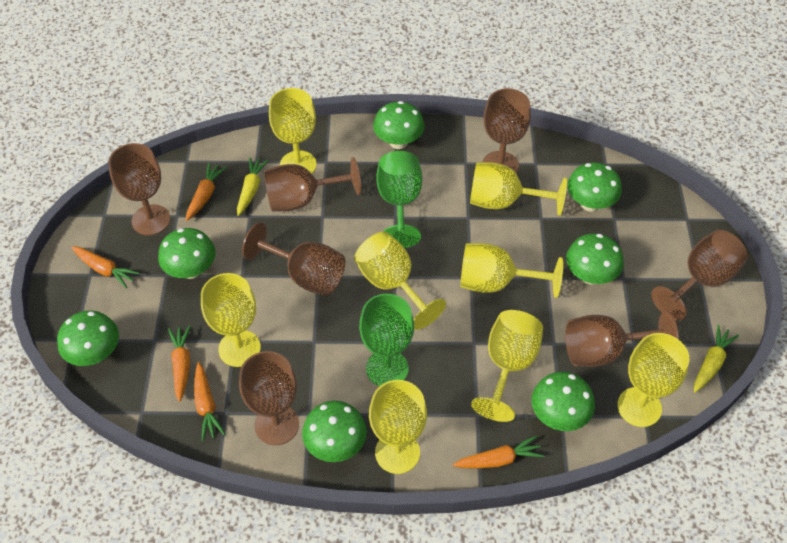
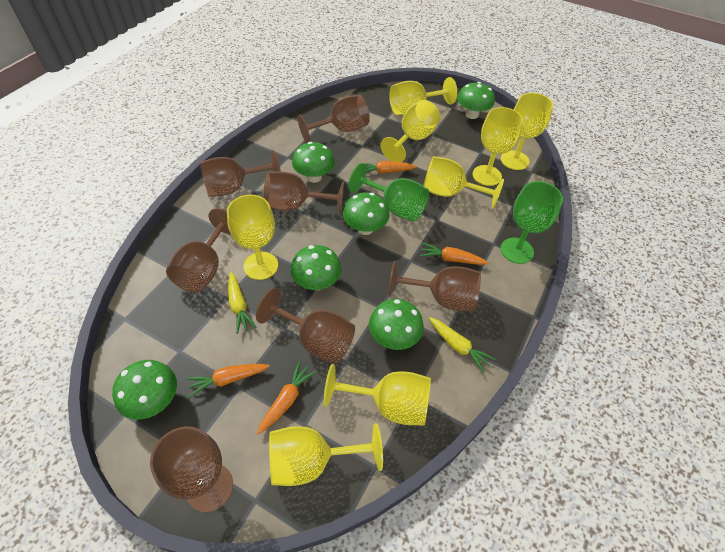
green mushroom: [57,311,119,366] [158,228,216,279] [302,401,367,462] [373,101,425,149] [531,372,595,431] [566,233,624,284] [567,162,622,212] = 7 -> [112,360,177,419] [290,245,342,290] [292,142,335,183] [343,192,389,235] [369,299,424,350] [457,82,495,119] = 6
orange carrot: [71,246,140,288] [168,326,190,402] [186,163,227,221] [194,362,225,441] [453,435,544,468] = 5 -> [186,364,270,398] [257,361,317,434] [358,161,417,174] [420,243,488,265] = 4

